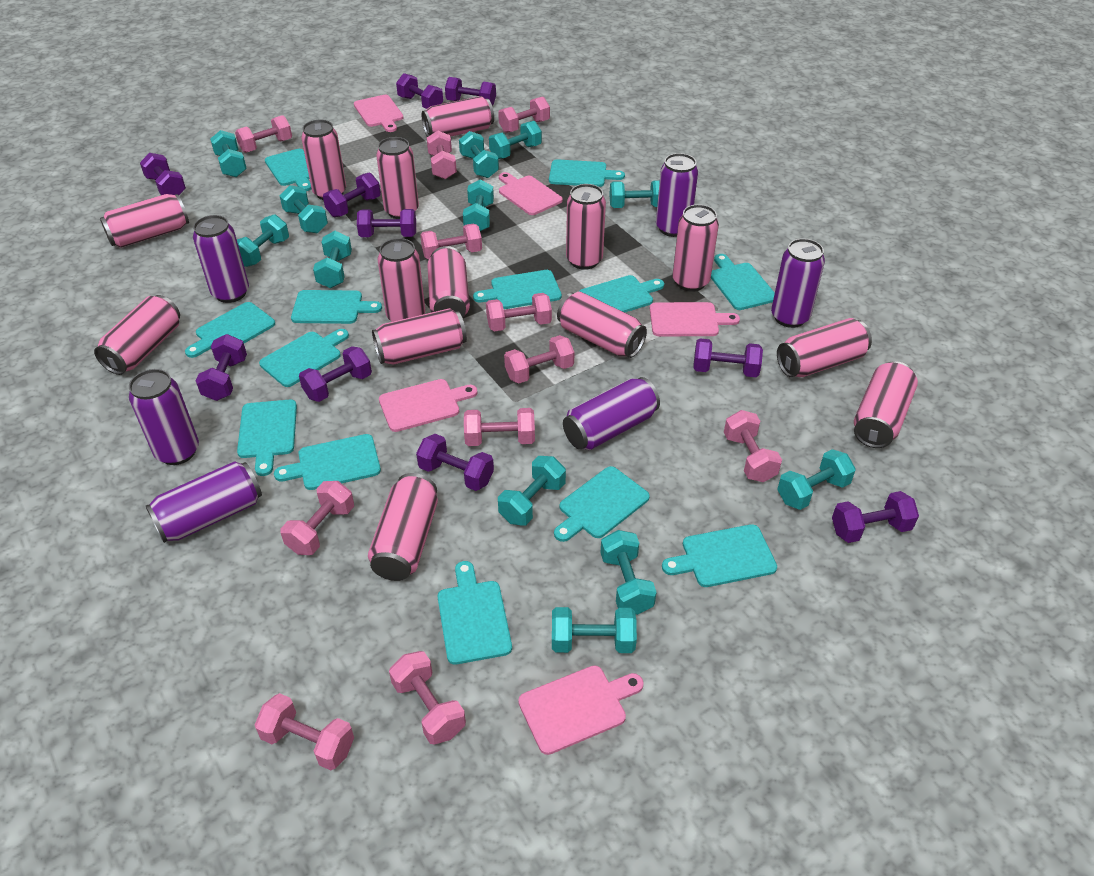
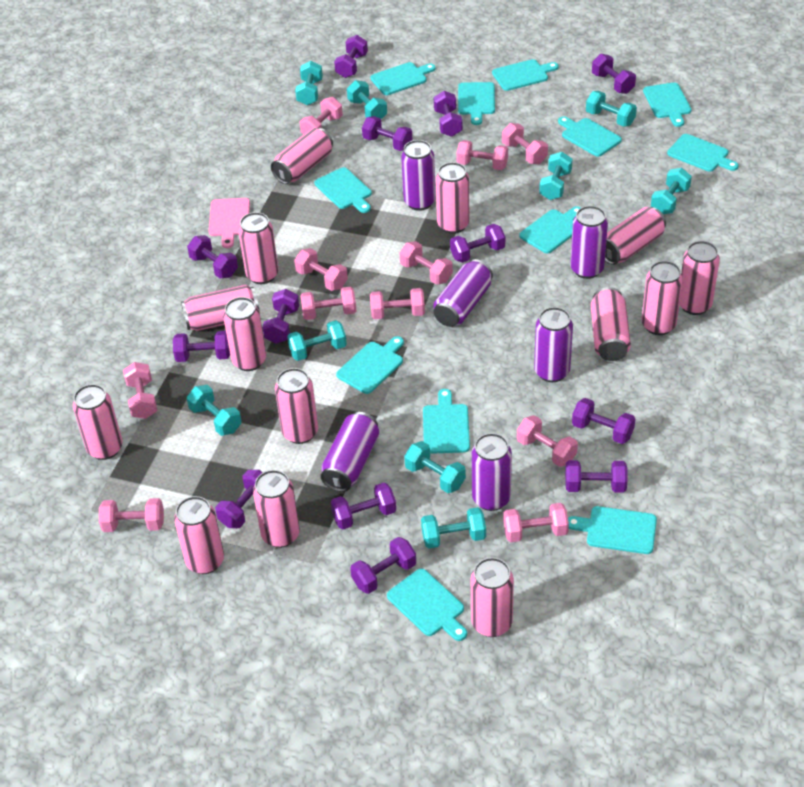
pink cutting board: [354,95,404,132] [379,379,477,432] [499,172,563,215] [518,666,644,755] [650,302,740,336] = 5 -> [209,198,250,248] = 1
purple dumbbell: [140,153,186,195] [196,334,247,401] [299,346,372,402] [323,172,381,217] [357,209,416,237] [396,73,443,109] [416,434,494,491] [445,77,496,106] [693,338,763,377] [832,491,919,543] = 10 -> [173,331,230,362] [187,235,238,278] [215,470,263,528] [262,289,299,344] [331,483,396,530] [334,35,368,78] [350,537,416,594] [362,116,413,151] [434,91,462,137] [450,224,505,263] [565,460,628,492] [572,398,635,444] [592,54,636,94] = 13
turquoise cutting board: [185,302,275,358] [237,400,297,476] [259,329,349,387] [265,149,311,191] [274,434,381,490] [291,290,382,324] [438,561,512,665] [473,270,562,309] [549,159,625,187] [554,466,650,542] [580,275,664,313] [662,524,777,587] [711,254,775,310] = 13 -> [314,167,372,213] [336,336,404,394] [370,62,436,95] [387,568,467,641] [423,389,470,454] [458,82,495,125] [492,59,559,91] [519,206,581,253] [558,116,622,157] [568,506,657,554] [643,83,691,127] [667,134,739,172] = 12
turquoise dumbbell: [210,130,247,177] [237,214,289,267] [280,185,328,233] [313,231,352,288] [459,131,499,178] [463,180,494,231] [489,121,542,159] [498,456,566,526] [552,607,637,653] [600,530,657,615] [609,180,660,208] [777,449,856,510] = 12 -> [187,385,242,436] [287,320,347,361] [295,61,323,106] [347,80,387,119] [404,441,466,493] [421,507,486,548] [539,152,573,200] [586,91,637,127] [651,168,692,214] = 9

